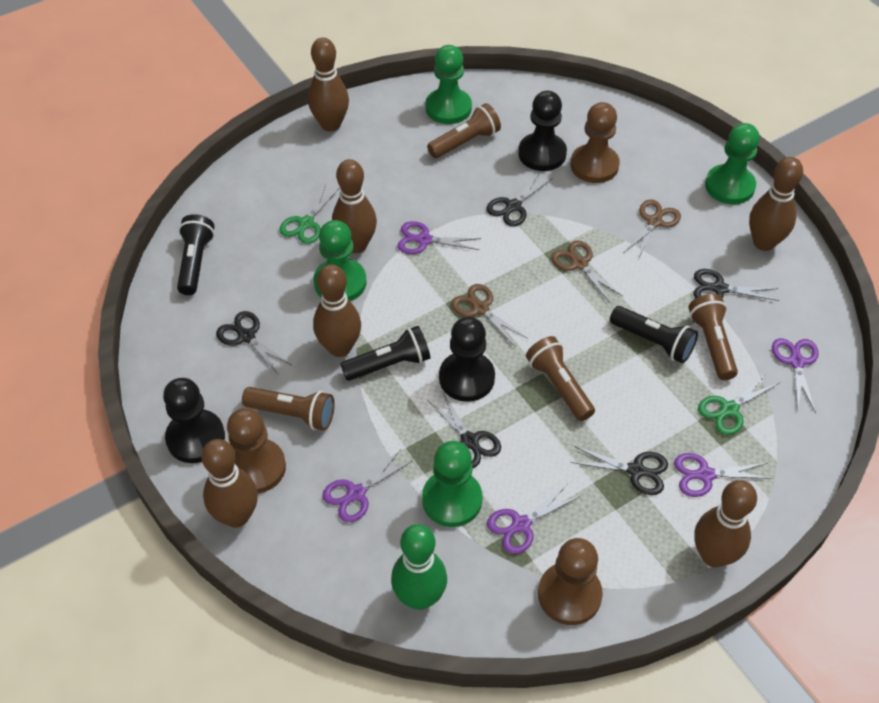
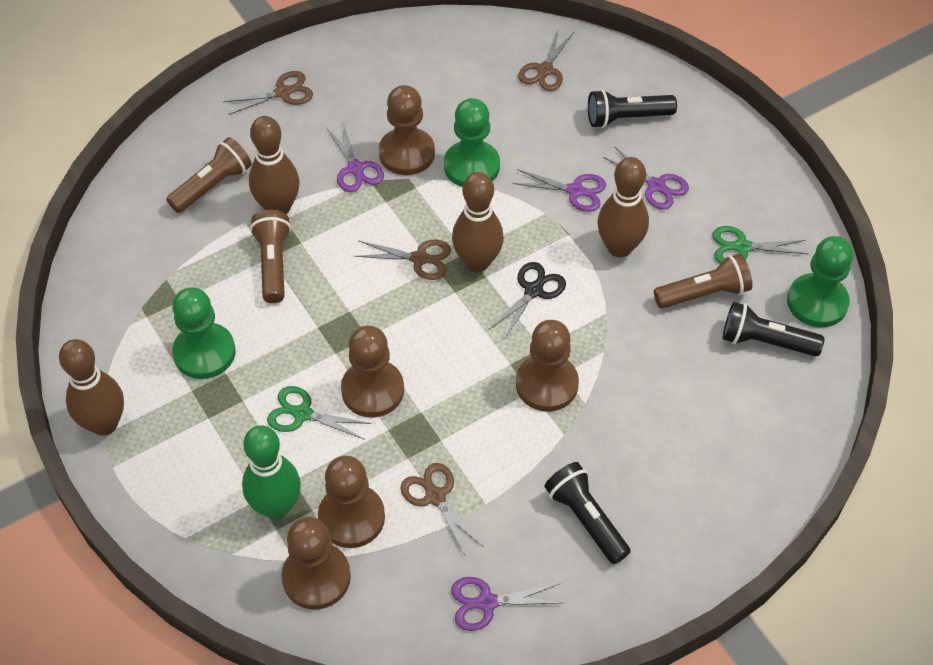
black pawn: [163,378,225,463] [439,317,495,402] [518,91,567,171] = 3 -> none = 0
black scissors: [216,311,292,375] [428,391,501,468] [486,172,553,227] [571,447,668,495] [693,269,779,301] = 5 -> [489,262,566,338] = 1
brown bowling pin: [201,439,258,528] [308,38,349,132] [313,264,361,357] [332,159,377,253] [695,480,757,567] [749,157,803,251] = 6 -> [59,339,124,436] [249,116,300,214] [452,172,504,272] [597,157,649,257] = 4
brown flashlight: [242,387,335,430] [427,103,501,158] [526,336,595,421] [688,294,738,380] = 4 -> [166,137,252,213] [250,210,291,303] [654,254,752,309] = 3
brown pawn: [227,408,286,494] [538,538,603,625] [570,102,620,183] = 3 -> [281,517,351,610] [318,456,385,548] [341,326,404,417] [379,85,435,175] [516,320,579,411] = 5
brown scissors: [451,284,528,347] [551,240,623,302] [624,199,681,259] = 3 -> [223,71,313,115] [354,240,451,280] [401,463,483,557] [518,28,574,91] = 4
green pawn: [313,220,366,301] [422,441,483,527] [425,45,472,124] [705,123,760,205] = 4 -> [172,287,236,379] [444,98,500,187] [787,236,853,327] = 3
purple scissors: [322,450,412,522] [398,221,481,254] [487,484,580,554] [674,453,773,497] [772,338,819,413] = 5 -> [327,123,384,192] [451,577,562,631] [512,169,606,212] [603,147,689,210] = 4

